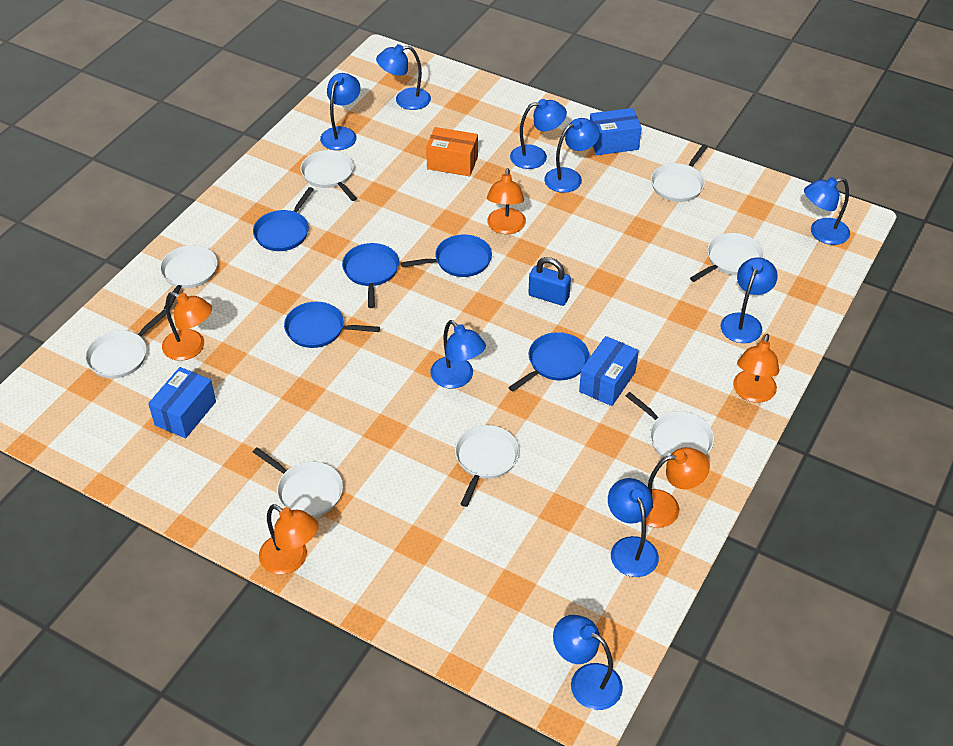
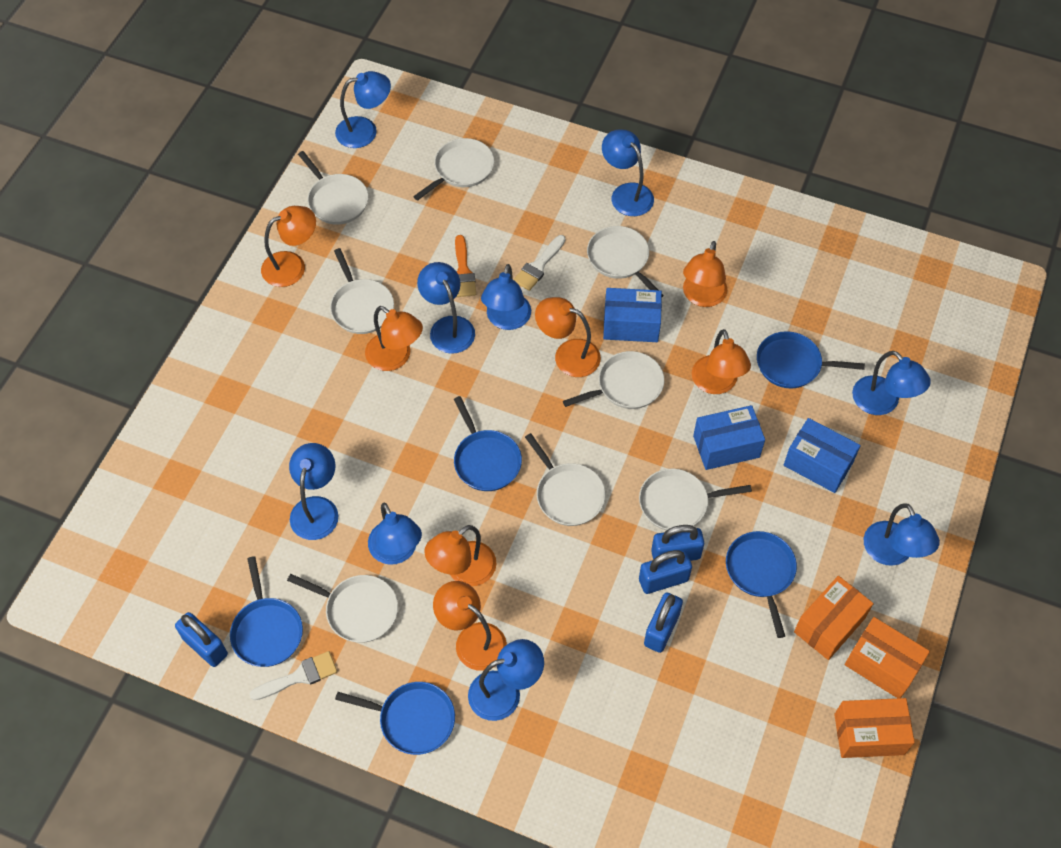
blue padlock: [528,257,571,306] = 1 -> [175,612,228,667] [639,550,692,594] [644,592,683,653] [651,525,704,561] = 4
orange box: [426,127,478,176] = 1 -> [794,576,874,660] [834,698,915,758] [845,617,930,698] = 3
orange brush: none = 0 -> [455,235,476,297] = 1
orange lamp: [162,292,212,361] [259,504,319,575] [487,168,526,234] [646,447,710,528] [733,334,779,403] = 5 -> [261,206,316,287] [365,306,423,371] [424,525,496,586] [433,581,507,671] [535,297,601,377] [683,241,727,307] [692,329,751,394] = 7
white brush: none = 0 -> [249,651,337,700] [513,235,566,291] = 2

